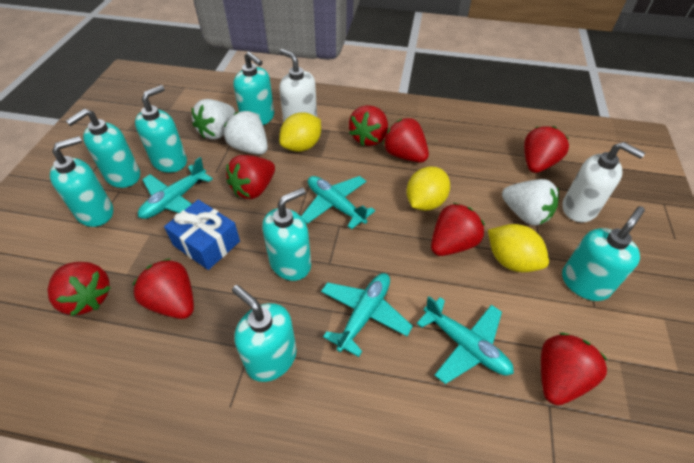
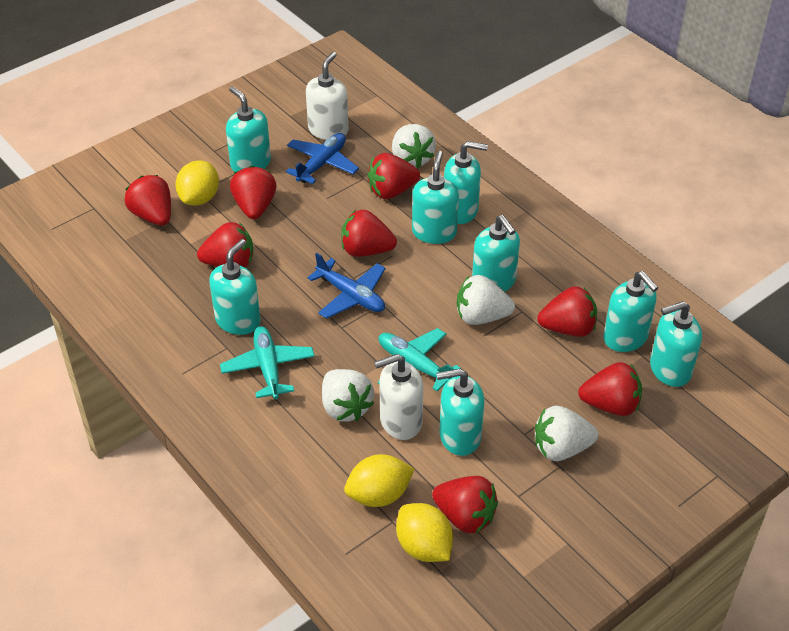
blue gift: [164,200,240,270] = 1 -> none = 0
blue plane: none = 0 -> [286,133,359,184] [307,253,386,319] = 2
turquoise plane: [138,157,213,219] [301,176,375,229] [321,273,413,357] [416,296,514,384] = 4 -> [220,326,315,399] [378,328,461,392] = 2
turquoise soap dispenser: [50,136,113,227] [66,109,140,188] [135,85,187,173] [232,285,297,382] [234,52,274,125] [262,188,311,281] [562,206,645,301] = 7 -> [209,239,261,335] [226,86,271,172] [412,151,459,244] [436,368,485,456] [444,141,488,224] [472,215,520,292] [603,271,658,352] [650,301,702,387] = 8
white strawberry: [192,99,235,140] [224,111,268,155] [502,179,559,226] = 3 -> [322,369,374,422] [392,124,436,168] [457,275,515,325] [535,406,598,461] = 4

